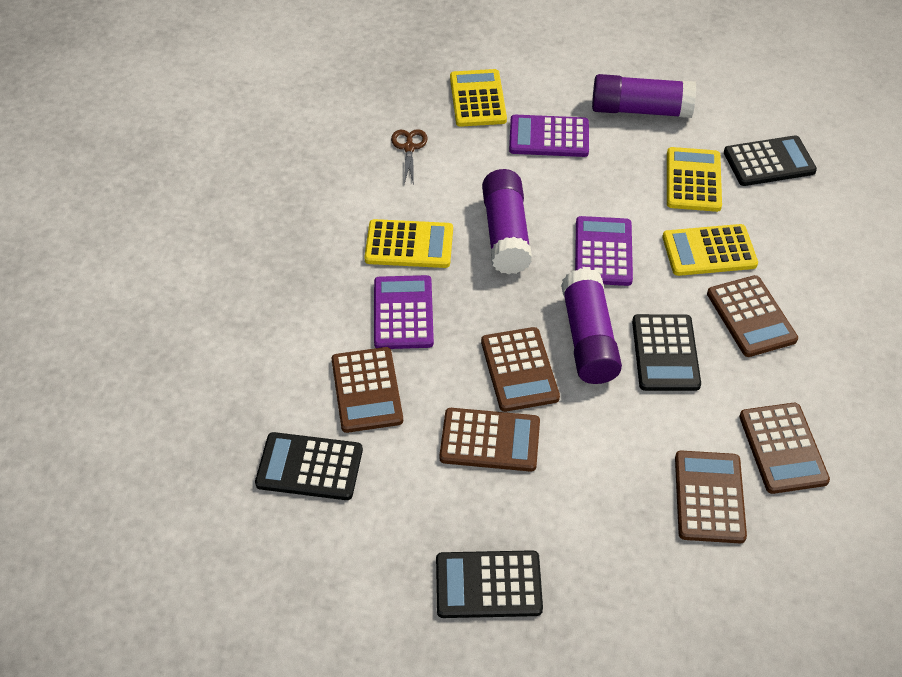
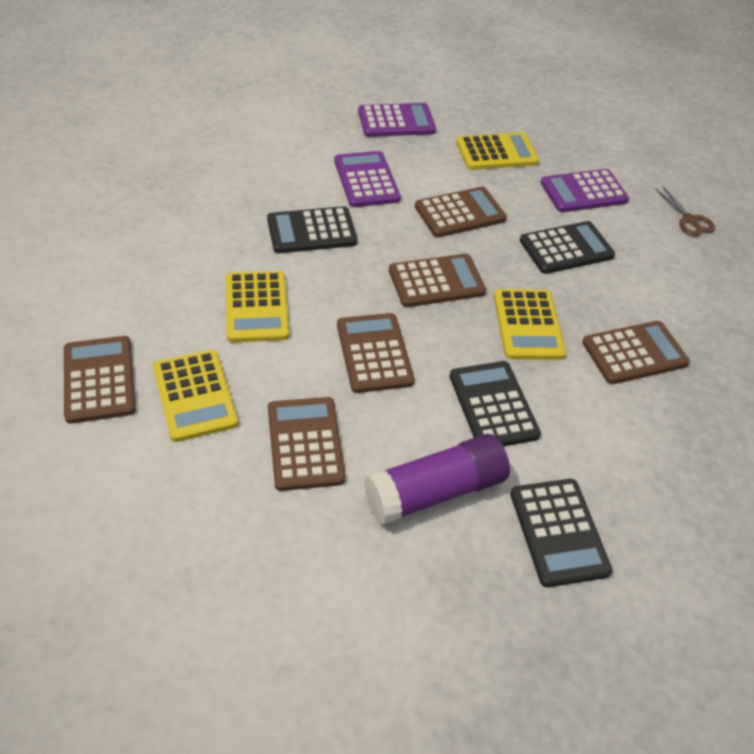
purple glue stick: [482,169,532,274] [561,268,622,384] [592,74,696,118] = 3 -> [364,434,510,525] = 1

